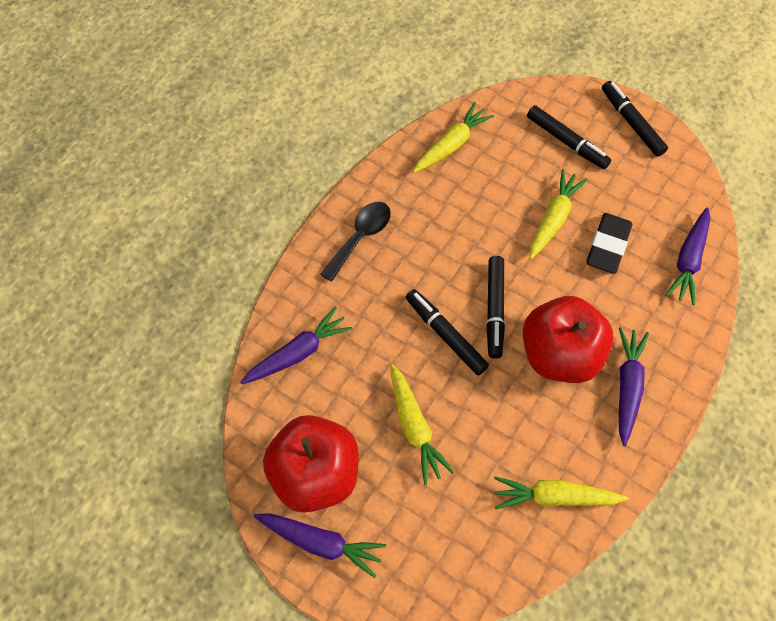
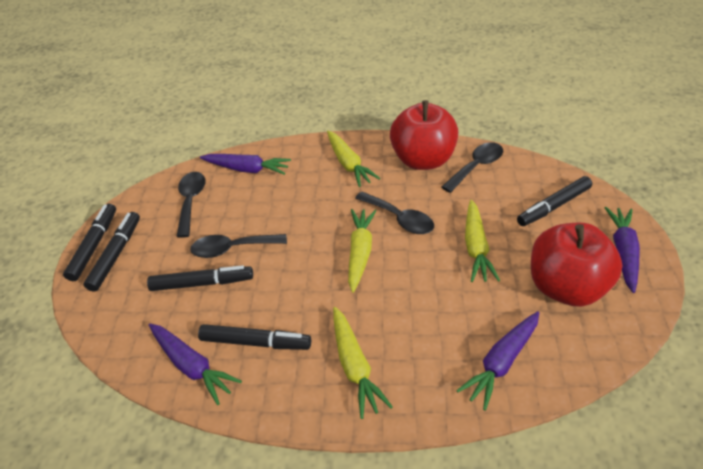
black eraser: [587,213,633,274] = 1 -> none = 0
black marker: [406,289,489,375] [486,256,505,359] [527,105,611,169] [602,81,668,157] = 4 -> [63,204,116,281] [84,212,140,292] [147,265,253,291] [198,324,311,350] [517,176,592,226] = 5
black spoon: [320,202,391,282] = 1 -> [176,172,205,238] [190,234,287,258] [355,192,434,234] [442,142,503,193] = 4

